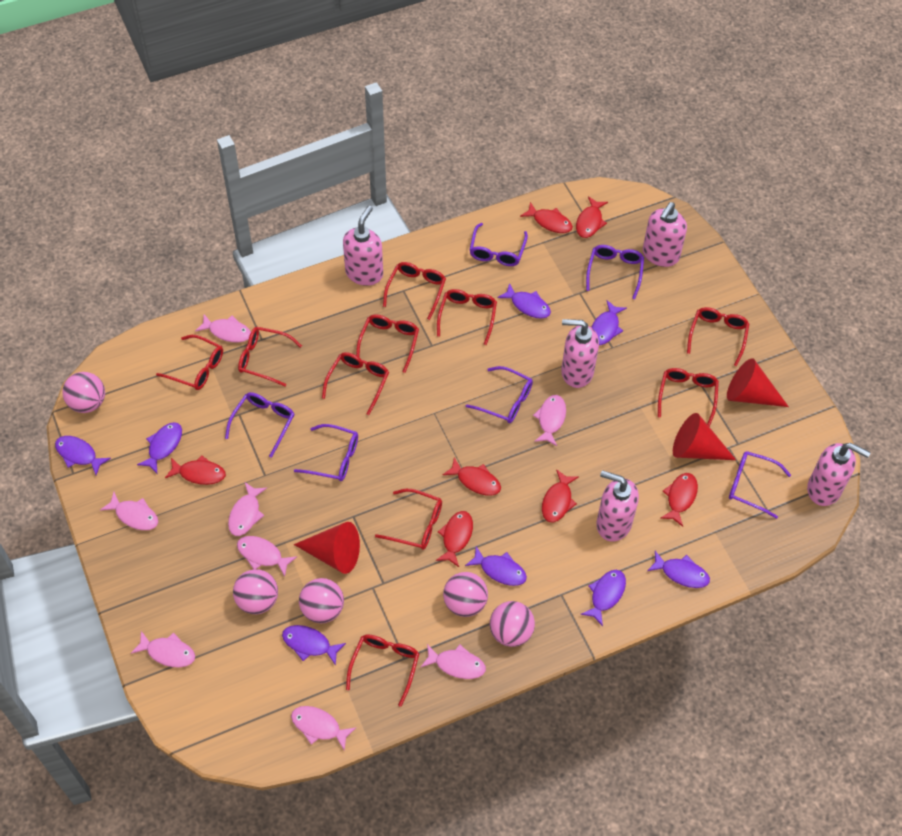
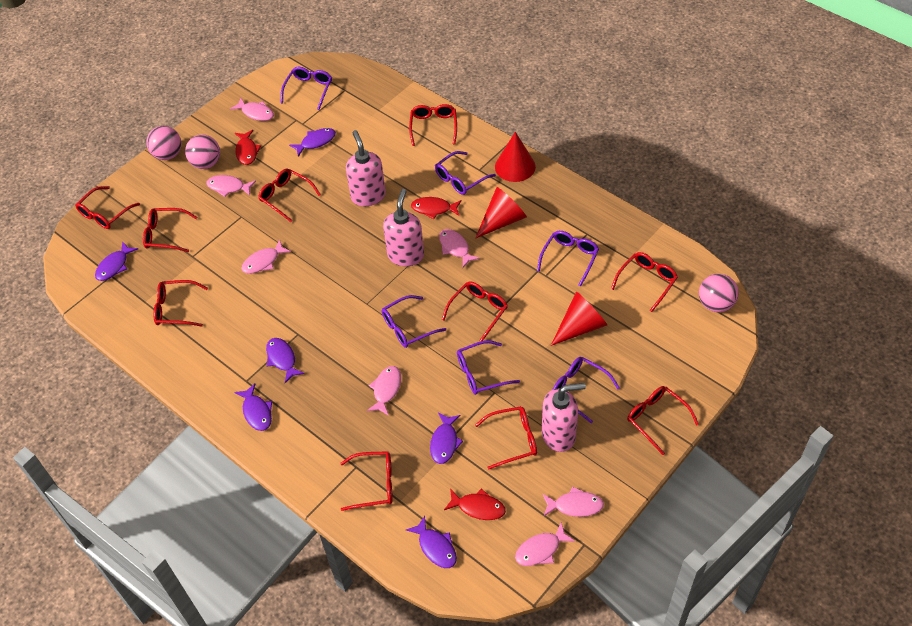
pink ball: [62,372,105,413] [233,569,278,614] [299,578,344,624] [443,572,488,617] [490,601,535,647] = 5 -> [146,126,182,160] [185,135,220,169] [699,274,739,312] = 3
pink fish: [100,492,158,530] [131,631,195,667] [195,314,251,342] [228,482,267,536] [237,536,297,577] [291,706,356,751] [420,644,486,679] [533,395,566,446] = 8 -> [206,175,256,197] [230,98,274,121] [241,240,291,274] [367,366,401,416] [439,229,480,268] [515,522,575,566] [543,486,604,517] = 7
pink soap dispenser: [343,206,383,286] [561,319,599,388] [596,470,639,542] [643,202,687,267] [807,443,871,506] = 5 -> [346,130,386,206] [383,189,424,266] [542,383,586,452] = 3
purple fish: [55,436,111,475] [137,422,182,473] [282,625,346,666] [465,546,527,586] [497,283,551,319] [580,570,626,626] [591,300,627,345] [647,551,710,588] = 8 -> [95,241,138,281] [234,383,272,431] [266,338,305,383] [289,128,336,157] [406,516,457,568] [430,413,463,464] = 6
red fish: [165,455,226,485] [436,511,473,567] [443,457,501,495] [520,202,573,233] [542,469,578,523] [576,196,608,238] [660,473,698,527] = 7 -> [235,130,261,165] [411,197,461,219] [444,489,506,520] = 3

